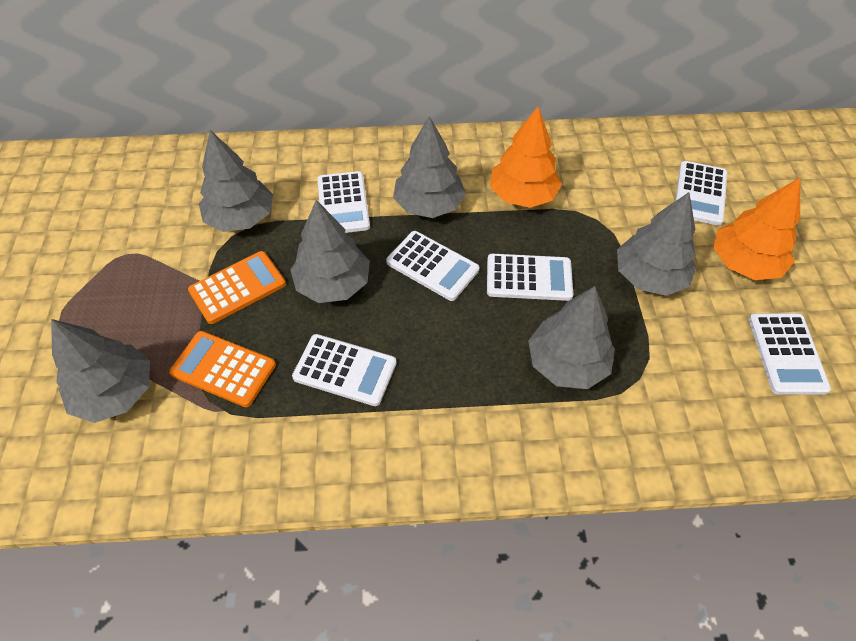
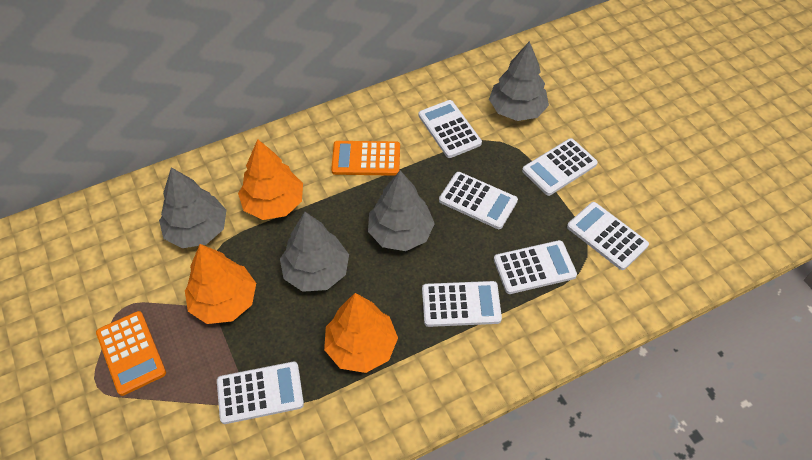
grey tree: [51,319,150,423] [199,130,273,232] [290,200,370,303] [393,116,466,218] [528,286,615,389] [617,192,697,296] = 6 -> [159,167,227,248] [280,212,349,292] [368,171,435,251] [489,41,549,121] = 4
orange tree: [490,107,562,208] [713,178,800,280] = 2 -> [185,244,256,324] [238,139,303,220] [324,293,398,373] = 3
white calculator: [292,334,397,406] [317,171,370,233] [386,231,479,301] [487,254,573,301] [675,161,727,225] [749,313,831,395] = 6 -> [217,361,304,424] [418,100,482,158] [422,281,502,327] [439,172,518,229] [494,240,577,294] [522,138,598,196] [567,202,649,270] = 7

